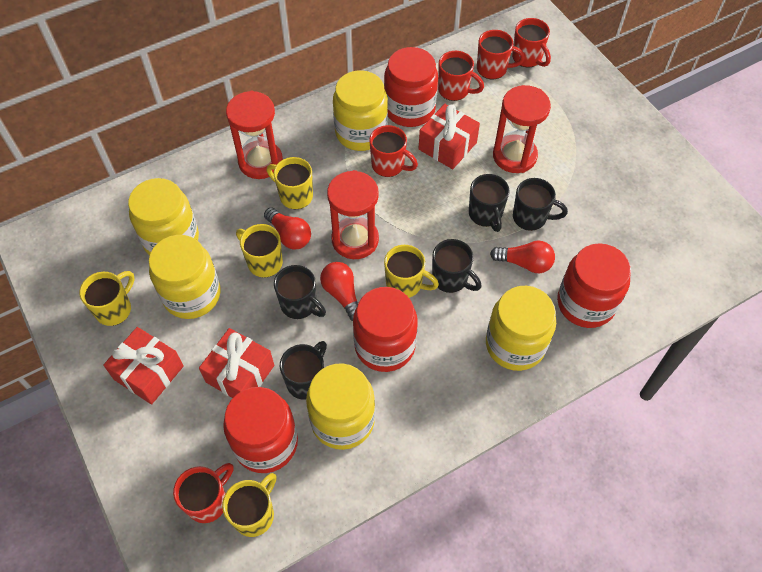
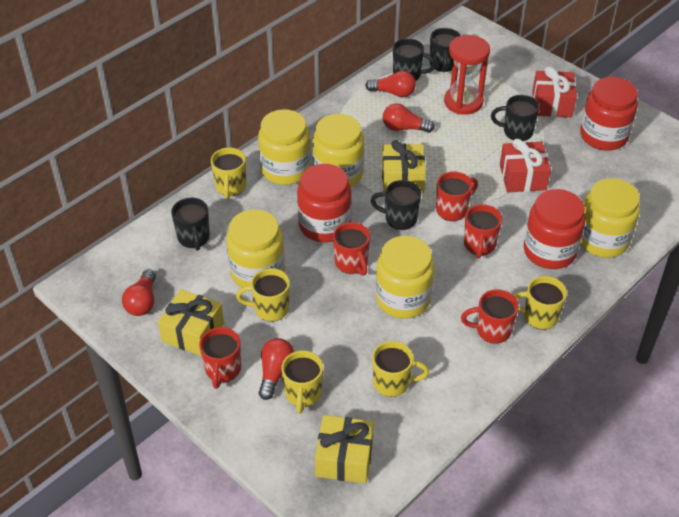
red gift: [103,327,184,405] [199,328,274,398] [419,104,480,169] = 3 -> [500,139,551,192] [532,66,577,117] = 2
red hourglass: [226,91,283,179] [327,170,379,259] [493,85,551,173] = 3 -> [444,35,490,115] = 1
red jar: [223,387,298,473] [353,287,418,372] [384,47,438,127] [557,243,631,328] = 4 -> [297,164,352,242] [524,189,585,269] [580,77,638,151] = 3
red light bulb: [264,207,311,250] [320,262,358,321] [490,241,555,273] = 3 -> [122,269,156,316] [259,338,294,400] [365,71,416,97] [383,103,435,133] = 4
yellow gift: none = 0 -> [158,289,224,356] [315,415,374,484] [382,140,426,193] = 3

